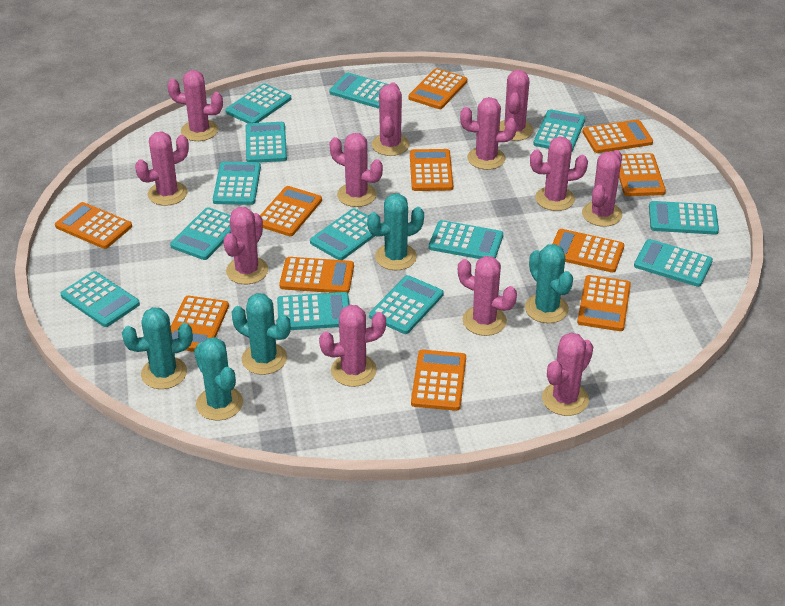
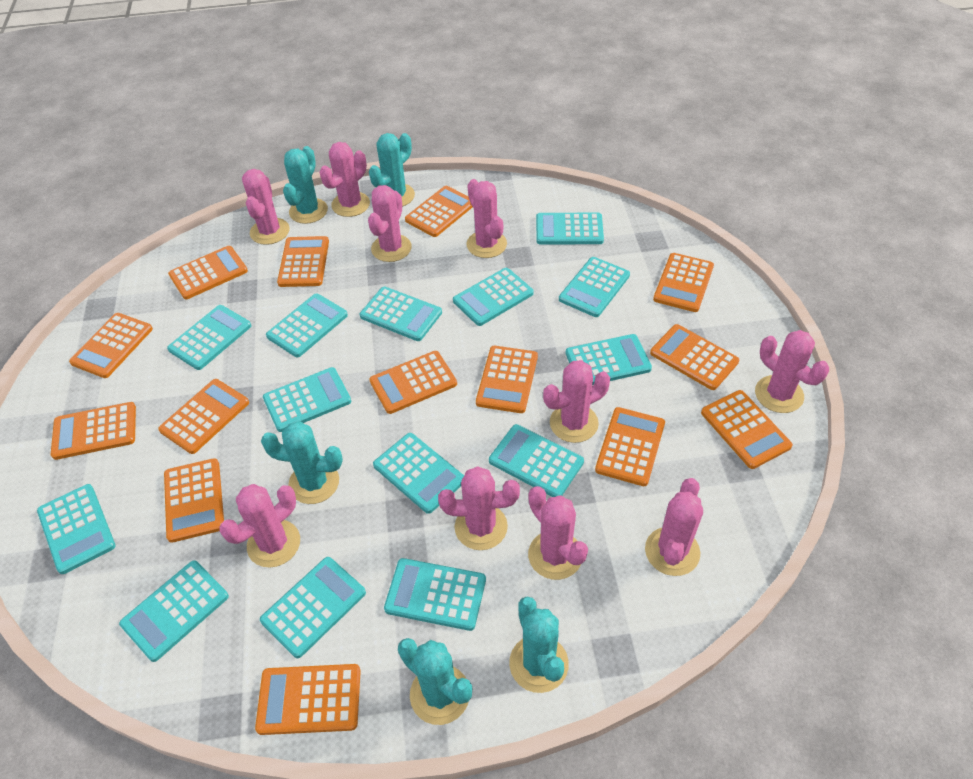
orange calculator: [55,202,132,249] [171,296,229,352] [260,186,322,236] [279,257,354,293] [408,68,467,109] [410,149,453,191] [411,350,466,411] [552,229,624,273] [577,275,631,331] [582,119,653,153] [619,153,666,196] = 11 -> [51,402,136,460] [69,313,153,378] [158,379,249,454] [164,458,224,543] [168,246,248,299] [255,664,361,735] [277,236,329,287] [369,351,457,414] [405,186,472,237] [476,346,538,413] [595,407,665,486] [650,324,739,390] [653,253,714,312] [701,390,793,469] = 14
pink cactus: [135,131,189,206] [167,70,223,141] [223,207,268,284] [319,305,386,387] [329,133,383,207] [372,82,409,156] [458,256,517,336] [460,97,517,170] [499,70,533,141] [530,136,588,211] [542,333,593,416] [582,150,622,227] = 12 -> [219,484,300,568] [242,169,289,245] [319,142,370,217] [368,185,412,262] [438,466,520,550] [466,179,507,258] [528,486,588,580] [543,360,610,443] [645,478,703,576] [755,330,829,413] = 10
turquoise calculator: [60,271,140,327] [170,207,231,260] [213,162,261,205] [225,83,291,123] [245,122,287,163] [277,292,350,330] [310,208,381,260] [330,73,388,109] [369,275,444,334] [429,220,503,259] [533,109,585,151] [634,239,713,287] [649,201,719,235] = 13 -> [37,484,116,574] [119,560,229,662] [167,305,251,370] [260,557,366,658] [263,367,351,432] [266,293,348,357] [360,287,442,341] [373,433,464,514] [384,558,486,631] [453,268,534,326] [489,424,584,497] [536,213,604,244] [559,257,630,317] [566,334,652,385] = 14

